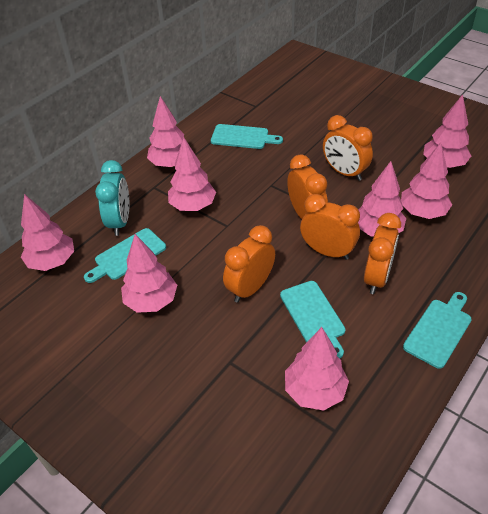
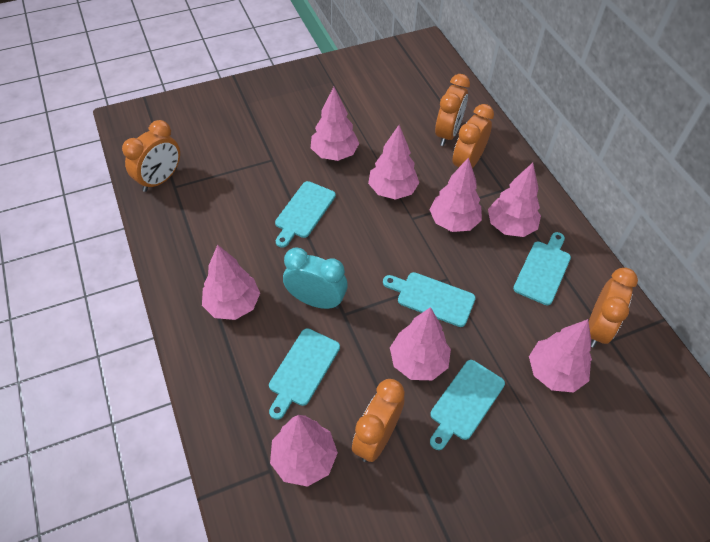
turquoise cutting board: [84,228,166,283] [211,124,283,149] [280,281,345,359] [403,292,472,369] = 4 -> [269,328,340,420] [275,181,336,248] [383,272,476,327] [430,360,505,450] [513,232,571,305] = 5

